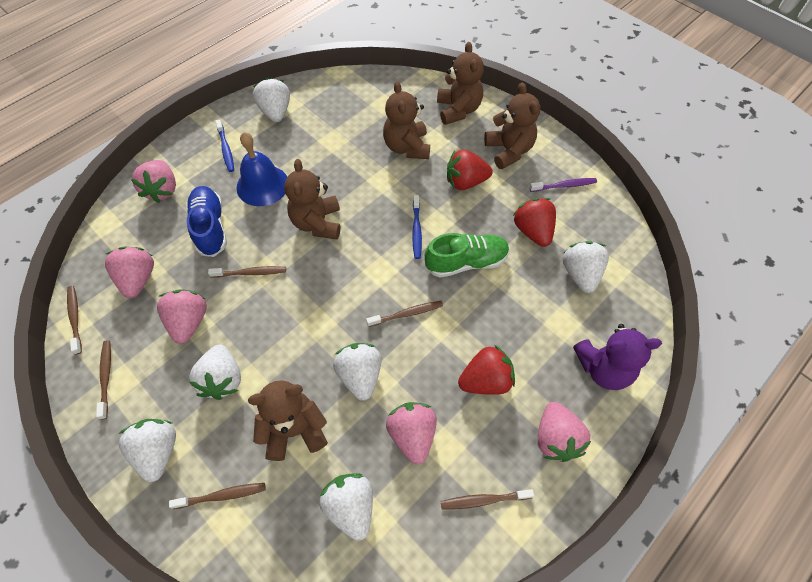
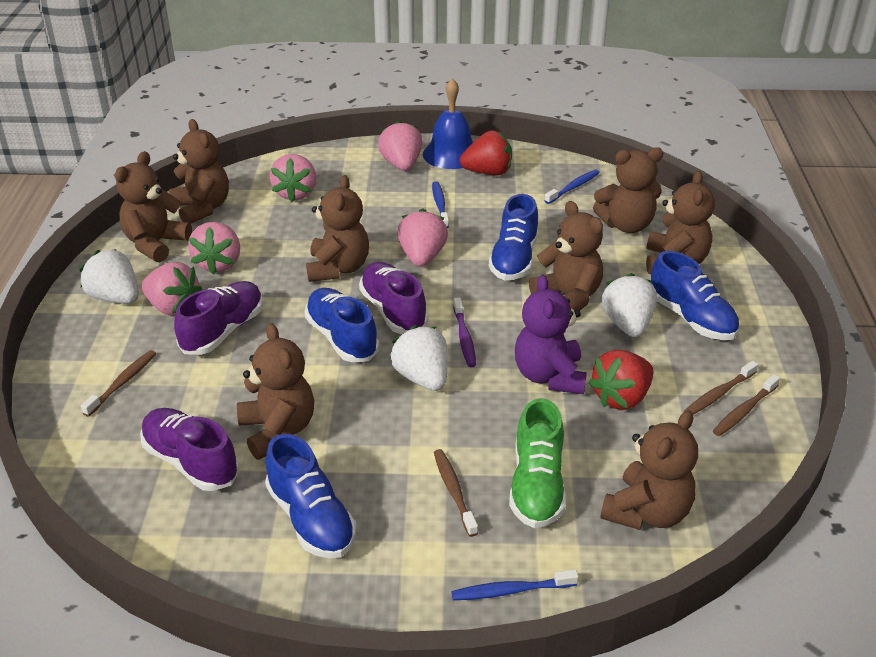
blue shoe: [186,186,227,257] = 1 -> [265,434,356,559] [305,288,379,362] [489,194,539,280] [651,251,739,340] = 4
blue toothbrush: [216,119,234,172] [412,195,422,259] = 2 -> [432,181,449,228] [451,570,579,600] [544,170,599,204] = 3
brown teddy bear: [248,380,328,461] [284,159,340,239] [383,81,430,159] [437,42,484,125] [484,83,540,169] = 5 -> [115,151,192,262] [169,119,229,223] [237,323,314,460] [306,175,369,282] [529,201,603,311] [593,147,663,233] [600,410,698,530] [646,171,715,274] = 8
brown toothbrush: [67,286,82,355] [96,340,111,420] [169,483,266,509] [208,266,286,278] [366,301,443,327] [441,489,534,509] = 6 -> [81,350,156,417] [434,449,478,537] [684,361,758,415] [713,374,780,436] = 4
purple shoe: none = 0 -> [140,408,239,491] [174,281,263,355] [359,262,428,334] = 3
red strawberry: [447,150,493,190] [458,345,515,395] [513,198,556,247] = 3 -> [460,130,512,175] [589,350,653,410] = 2
white strawberry: [119,419,176,482] [189,345,241,400] [253,78,290,122] [319,473,373,541] [333,343,382,401] [563,241,609,293] = 6 -> [79,249,139,304] [390,325,448,391] [601,273,657,337] = 3

